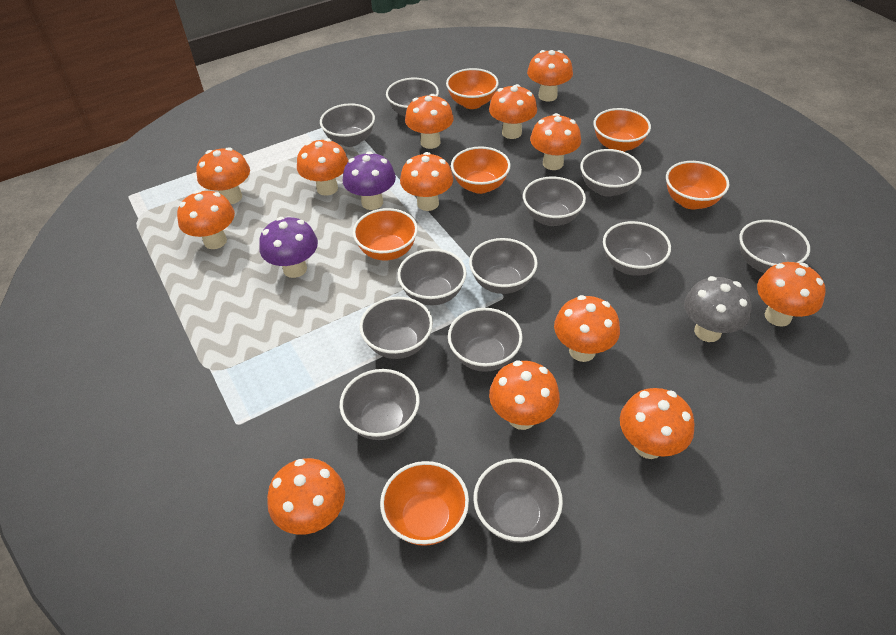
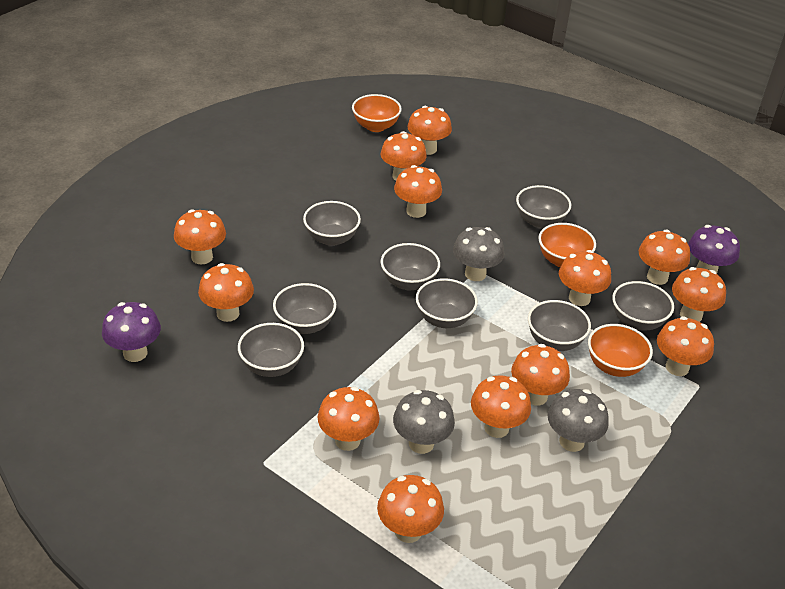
grey bowl: [320,103,375,147] [340,369,420,440] [360,297,433,359] [386,78,439,116] [398,249,466,305] [448,308,522,372] [469,238,538,294] [473,459,563,543] [523,177,586,226] [580,149,642,197] [603,221,671,276] [739,220,810,273] = 12 -> [238,323,304,377] [273,283,336,334] [303,201,361,246] [381,243,440,291] [416,278,478,328] [516,185,571,229] [528,300,591,351] [612,281,674,331] = 8
grey mushroom: [684,276,752,342] = 1 -> [393,390,455,454] [453,227,504,281] [547,389,609,452] = 3
orange bowl: [353,208,418,261] [380,461,469,546] [446,68,499,109] [451,146,511,194] [593,108,651,152] [666,161,729,209] = 6 -> [352,94,402,132] [538,223,596,267] [588,324,653,377] = 3

